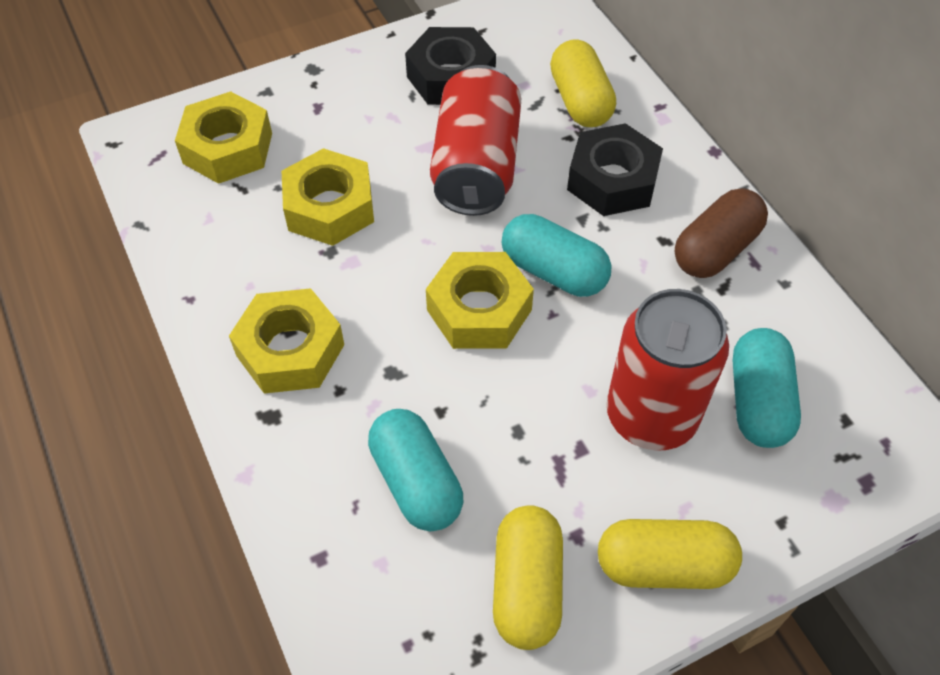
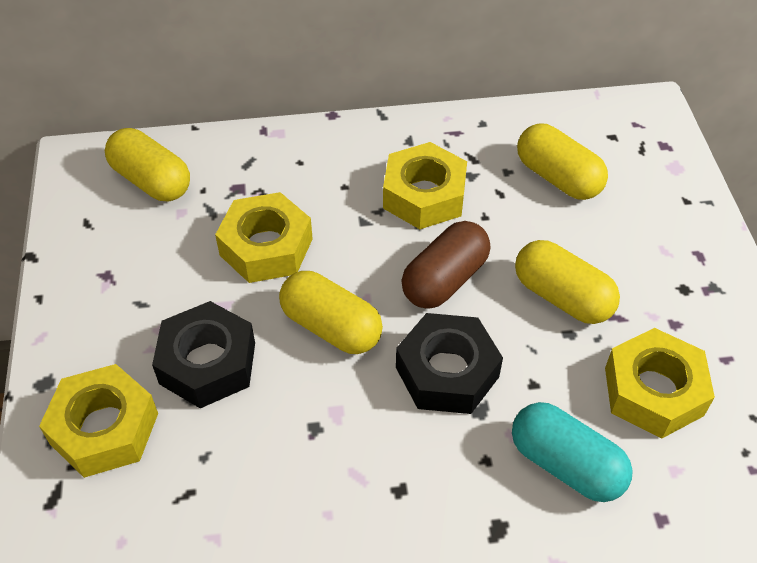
red can: [430,65,521,216] [607,289,729,451] = 2 -> none = 0
turquoise capsule: [368,409,463,531] [502,214,612,297] [732,328,801,448] = 3 -> [512,402,633,502] = 1
yellow capsule: [493,505,563,650] [550,39,616,127] [598,519,742,589] = 3 -> [105,128,190,201] [279,271,383,354] [515,240,620,324] [517,123,608,200] = 4

